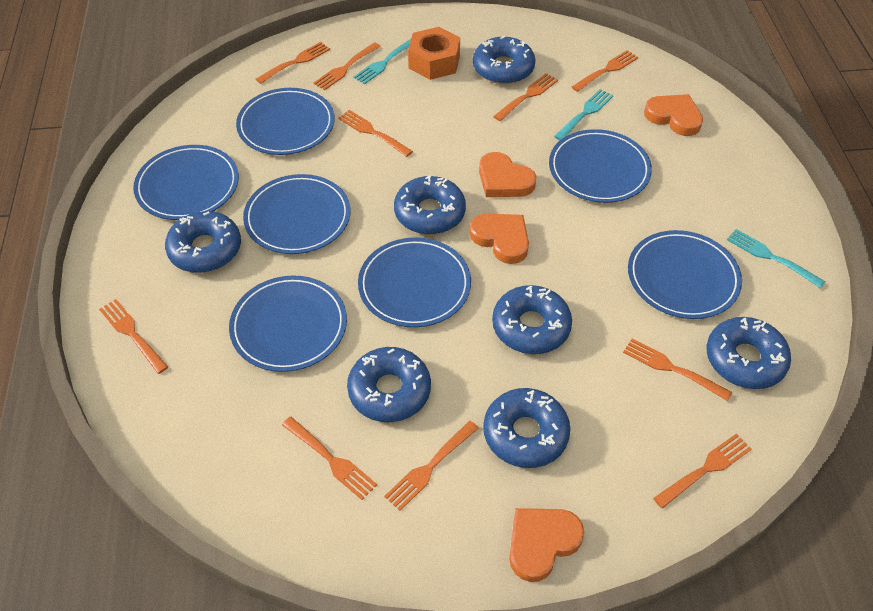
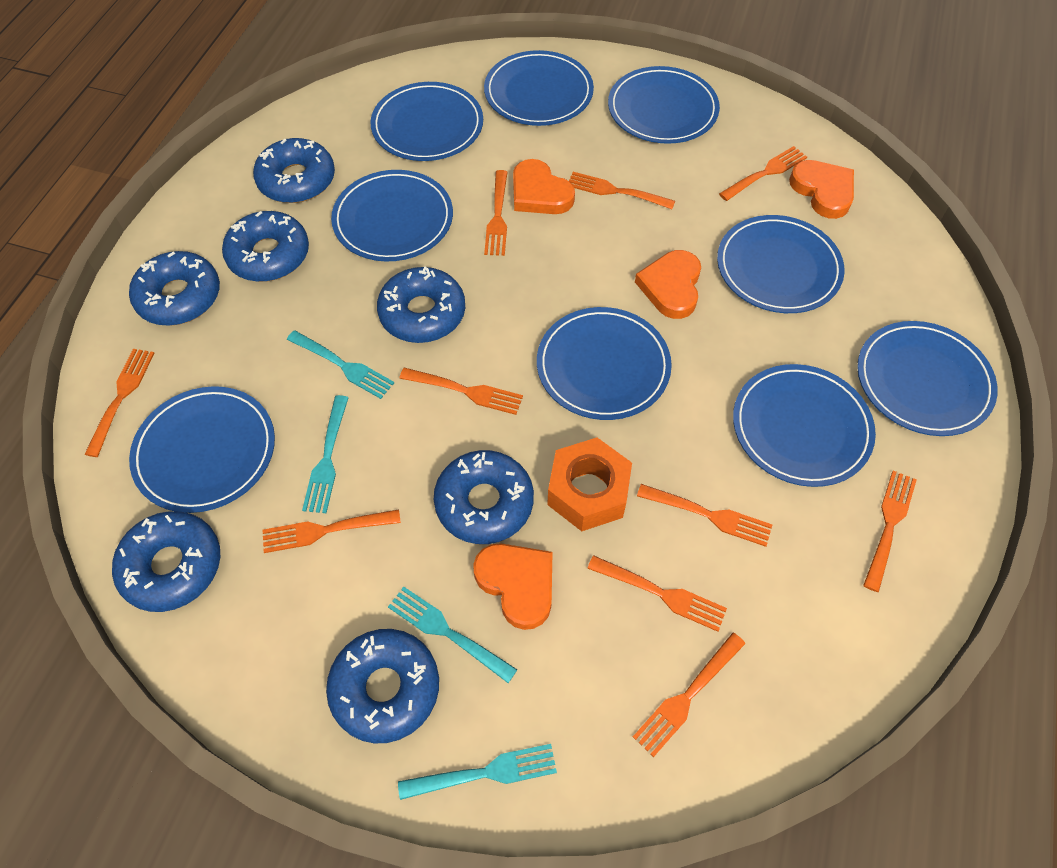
blue plate: [133,145,239,220] [229,275,347,372] [236,88,335,155] [243,174,350,254] [358,237,471,327] [549,129,652,203] [628,230,742,319] = 7 -> [129,386,275,513] [331,170,453,261] [371,82,483,161] [484,50,594,126] [537,307,672,420] [608,66,720,144] [717,215,845,313] [733,364,876,487] [857,321,998,436] = 9
turquoise fork: [353,39,411,84] [554,89,613,140] [727,229,826,289] = 3 -> [287,330,394,399] [302,395,349,513] [388,587,517,683] [398,744,557,800] = 4

